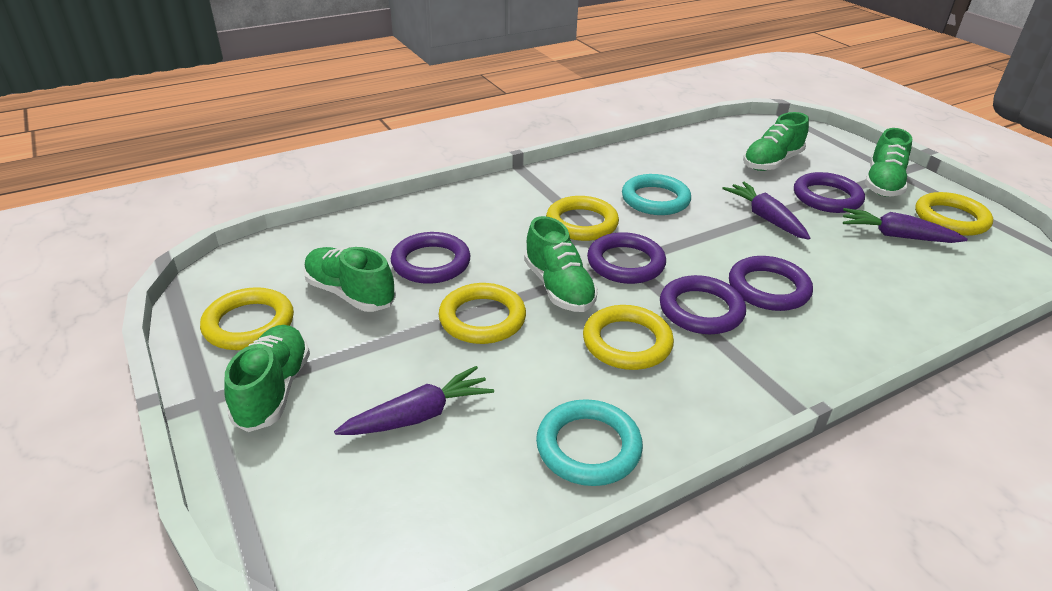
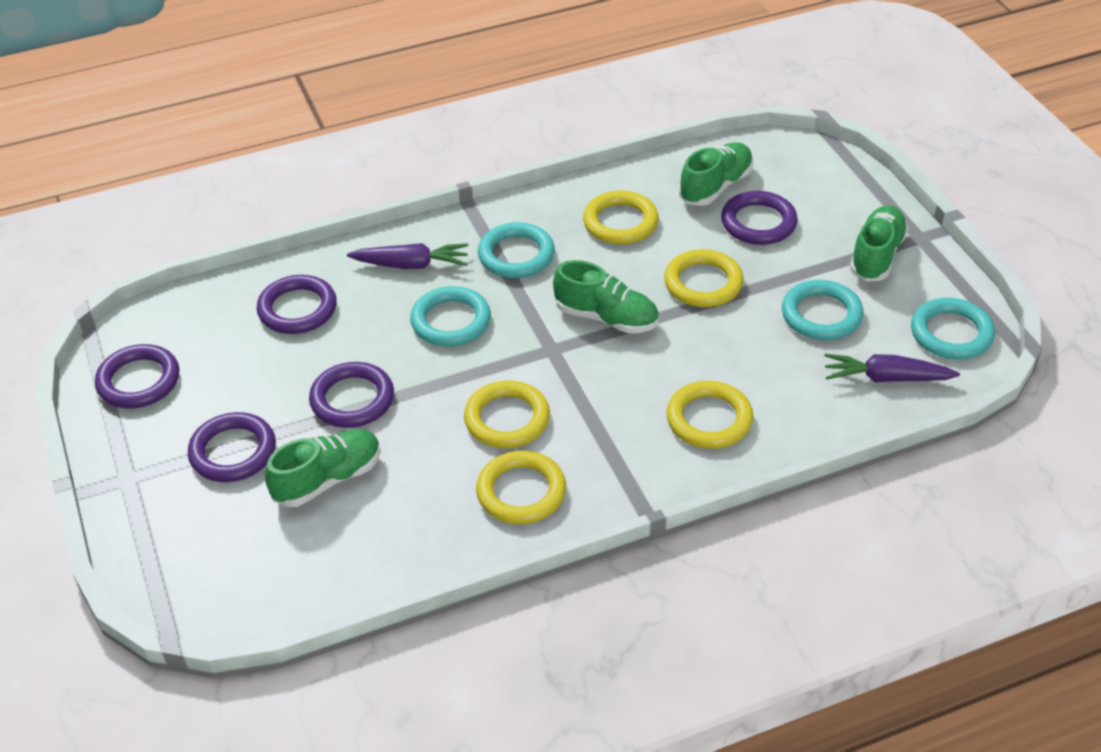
green shoe: [224,325,310,432] [303,247,396,312] [524,216,598,312] [743,112,809,171] [865,128,912,197] = 5 -> [265,429,381,507] [553,260,659,333] [679,142,753,206] [850,205,908,282] = 4
purple carrot: [334,366,494,435] [722,182,810,240] [843,208,968,243] = 3 -> [347,243,469,269] [824,354,960,382] = 2
turquoise ring: [536,399,643,486] [622,174,691,215] = 2 -> [410,286,491,347] [478,222,555,278] [782,280,863,340] [911,298,995,360] = 4

